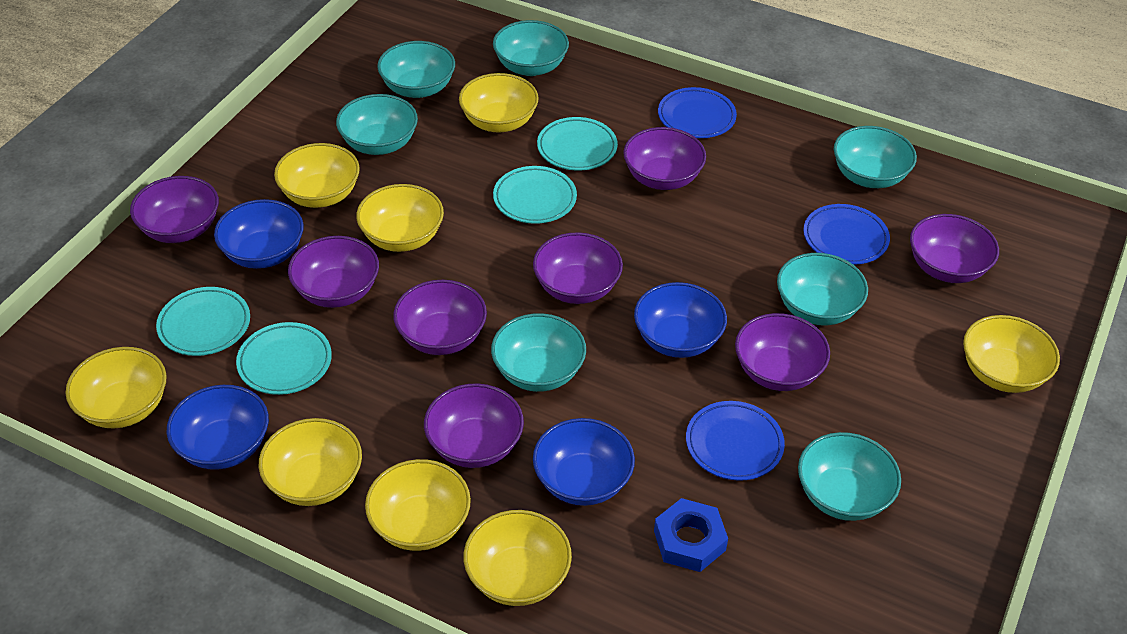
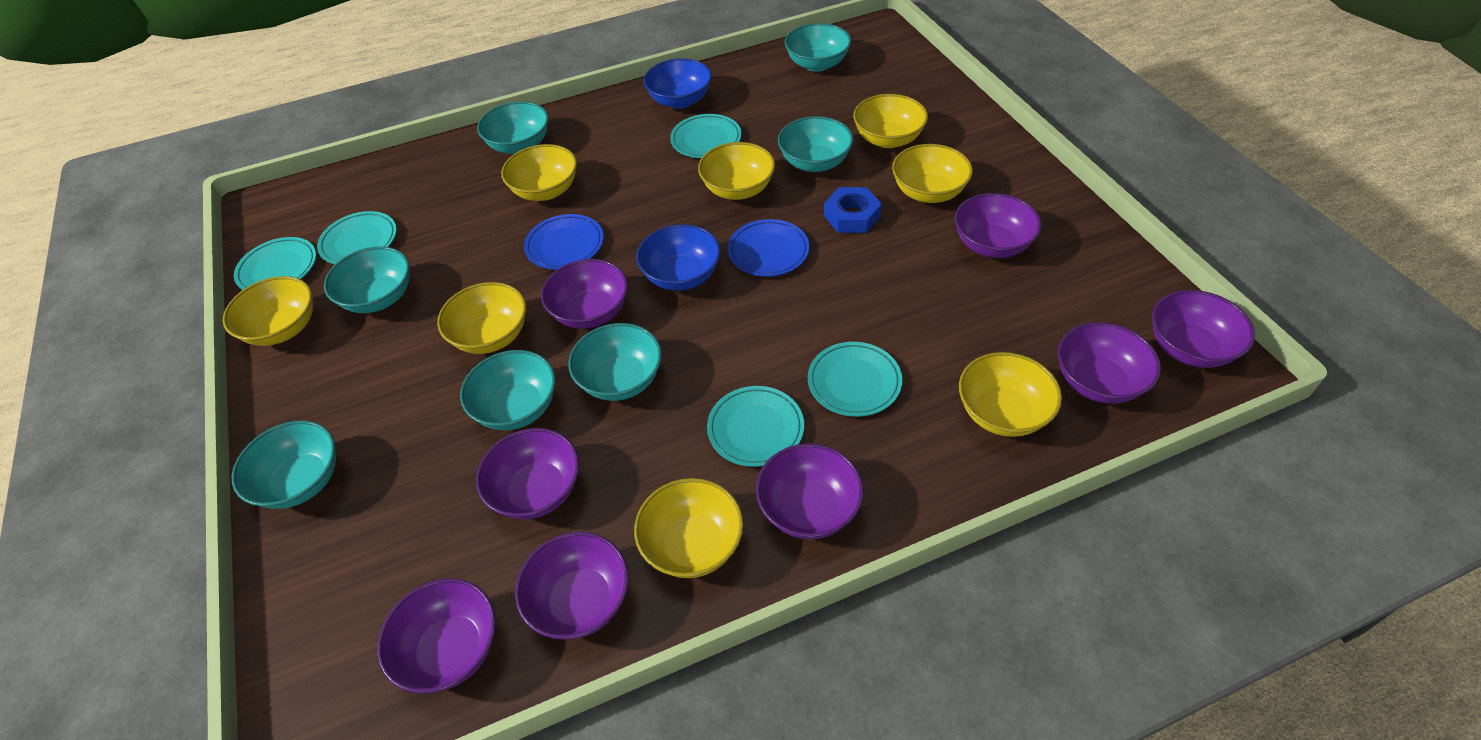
blue bowl: [167,385,269,470] [214,199,304,269] [533,418,635,506] [634,282,727,358] = 4 -> [636,224,721,291] [643,58,712,109] = 2
blue plate: [658,87,737,138] [686,401,785,481] [803,204,890,265] = 3 -> [524,214,604,270] [728,219,809,277] = 2
turquoise plate: [156,287,250,356] [236,322,332,395] [493,166,577,224] [537,117,618,170] = 4 -> [234,237,316,290] [317,211,397,264] [670,114,741,158] [707,386,804,467] [808,342,902,417] = 5

